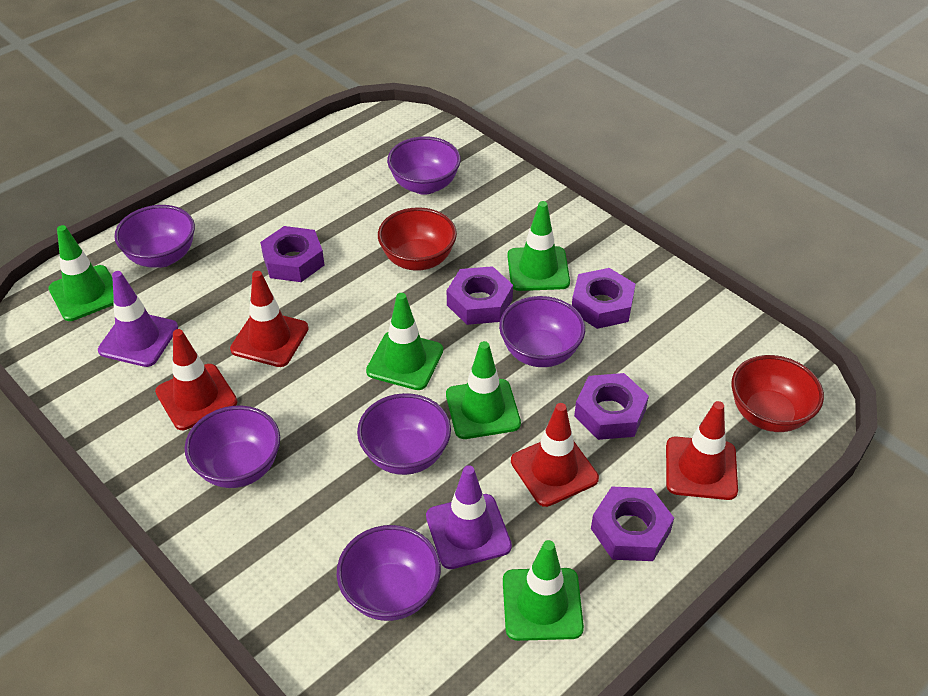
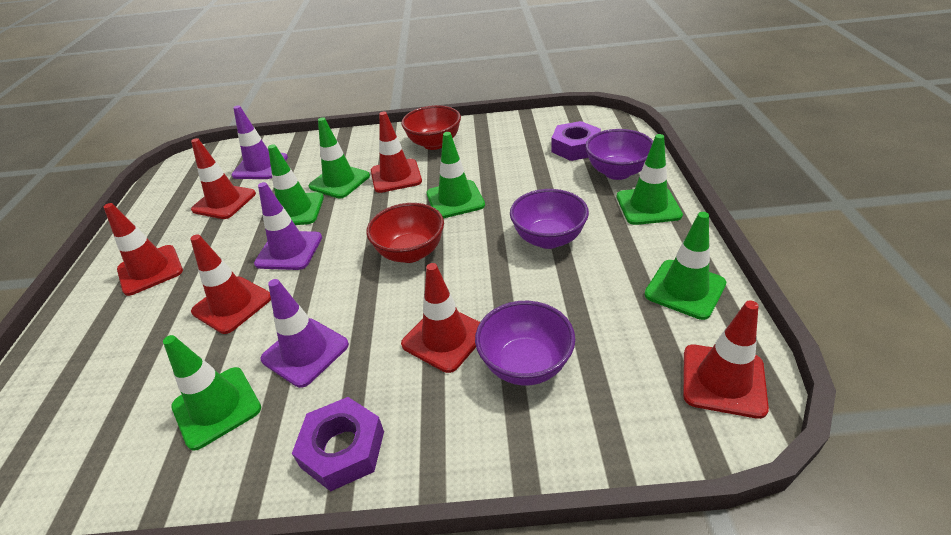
green traffic cone: [48,225,114,321] [366,293,443,390] [446,341,521,439] [503,540,584,641] [507,201,570,291] = 5 -> [163,335,261,451] [268,144,324,225] [309,117,370,199] [427,132,485,218] [616,134,683,225] [644,212,726,320] = 6
purple bowl: [114,205,195,268] [185,405,280,488] [337,525,441,621] [357,393,451,475] [387,136,461,195] [499,296,585,367] = 6 -> [475,301,575,385] [510,189,589,249] [585,129,653,180] = 3
purple nut: [260,226,324,282] [447,266,513,325] [572,268,635,329] [574,373,649,440] [591,487,674,561] = 5 -> [292,397,384,492] [551,121,601,161] = 2
purple traffic cone: [98,271,178,367] [426,465,512,569] = 2 -> [232,105,288,179] [254,182,322,270] [260,279,349,388] = 3
red traffic cone: [155,329,238,430] [230,271,309,367] [511,403,599,507] [666,401,738,500] = 4 -> [104,203,183,296] [190,234,271,334] [191,138,256,219] [371,112,422,193] [401,263,480,373] [683,300,769,419] = 6

